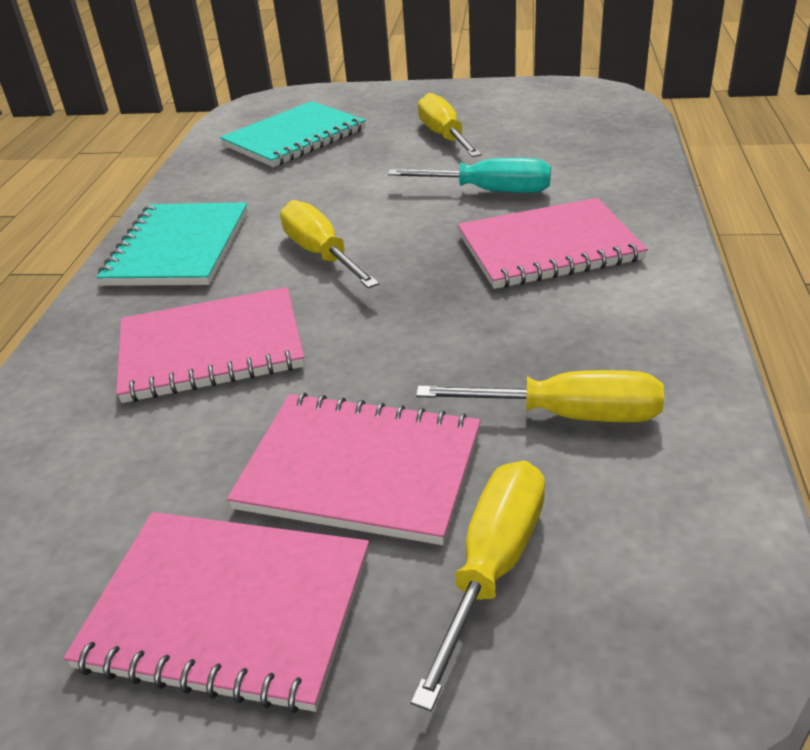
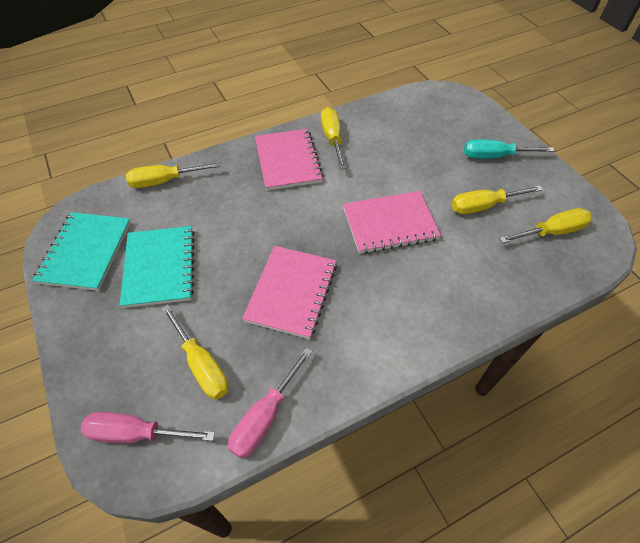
pink notebook: [63,512,369,713] [116,287,305,403] [227,393,481,545] [457,198,648,289] = 4 -> [242,246,337,339] [255,129,324,191] [343,191,441,254] = 3
pink screwdriver: none = 0 -> [80,412,215,443] [228,347,312,459] = 2
yellow screwdriver: [280,200,379,288] [411,461,545,711] [416,370,664,422] [418,93,481,157] = 4 -> [126,162,221,188] [161,305,229,400] [321,107,346,169] [452,186,543,214] [499,208,592,243] = 5

